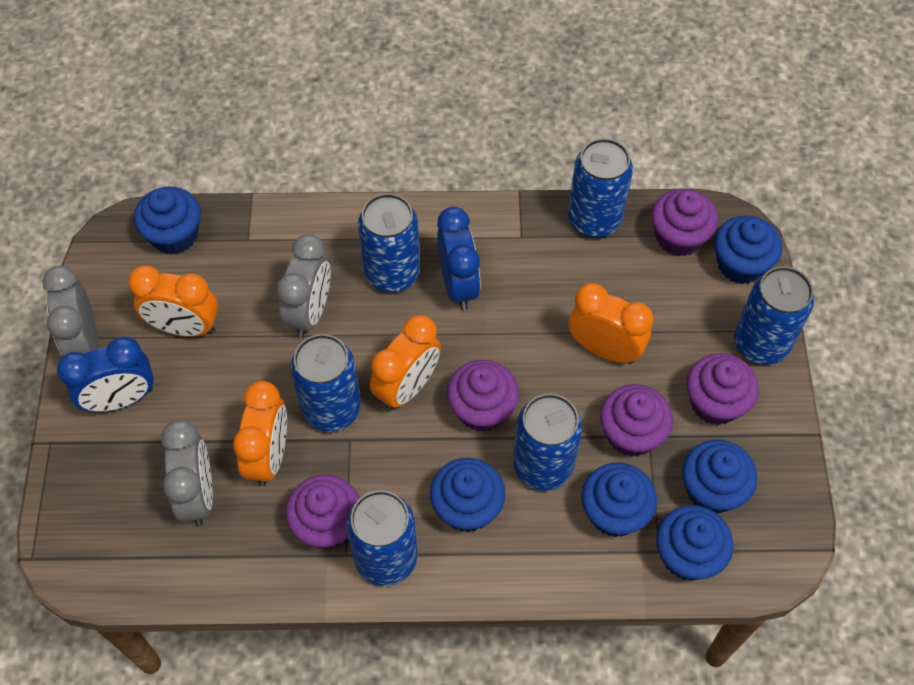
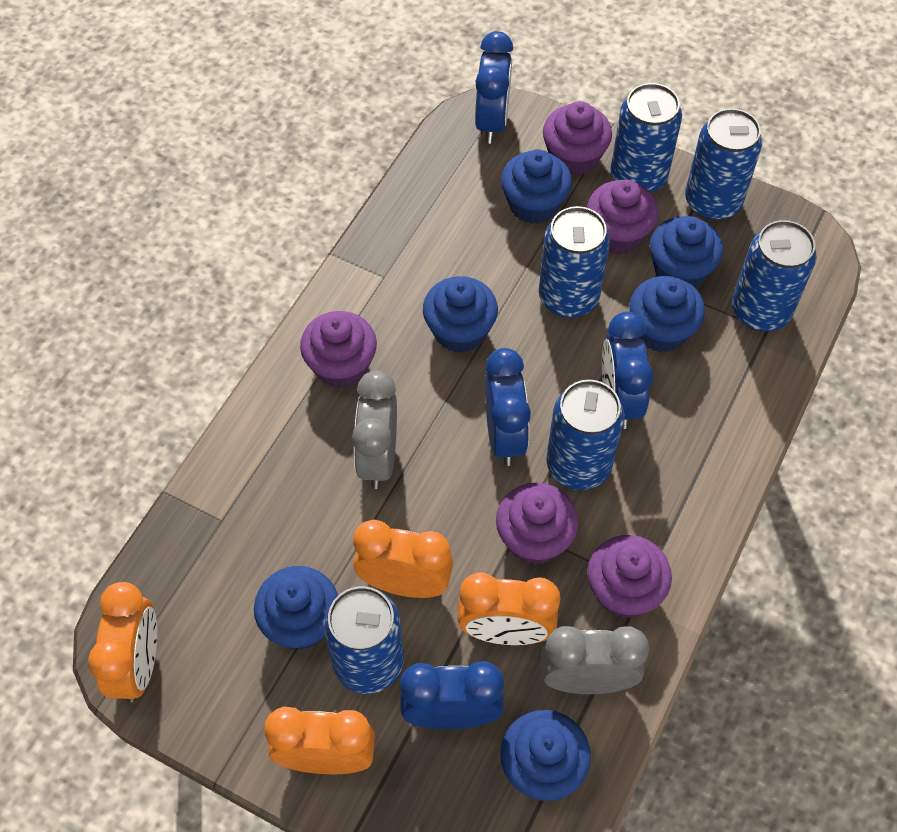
blue clock: [57,336,154,412] [437,207,481,310] = 2 -> [400,661,504,730] [475,31,513,144] [485,348,531,466] [602,311,654,429] = 4
grey clock: [42,266,98,357] [161,420,213,526] [277,234,331,338] = 3 -> [352,371,397,489] [541,626,649,694] = 2

